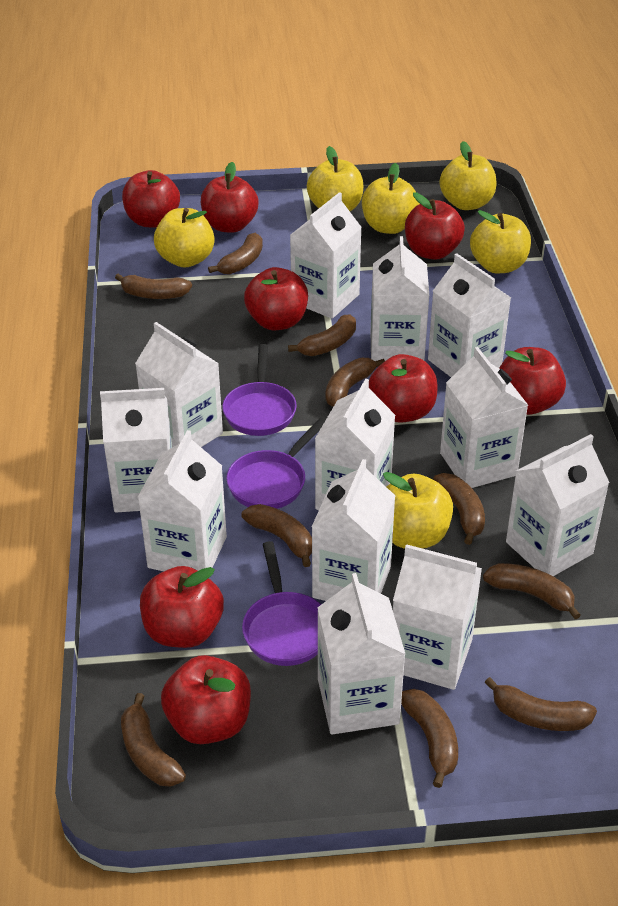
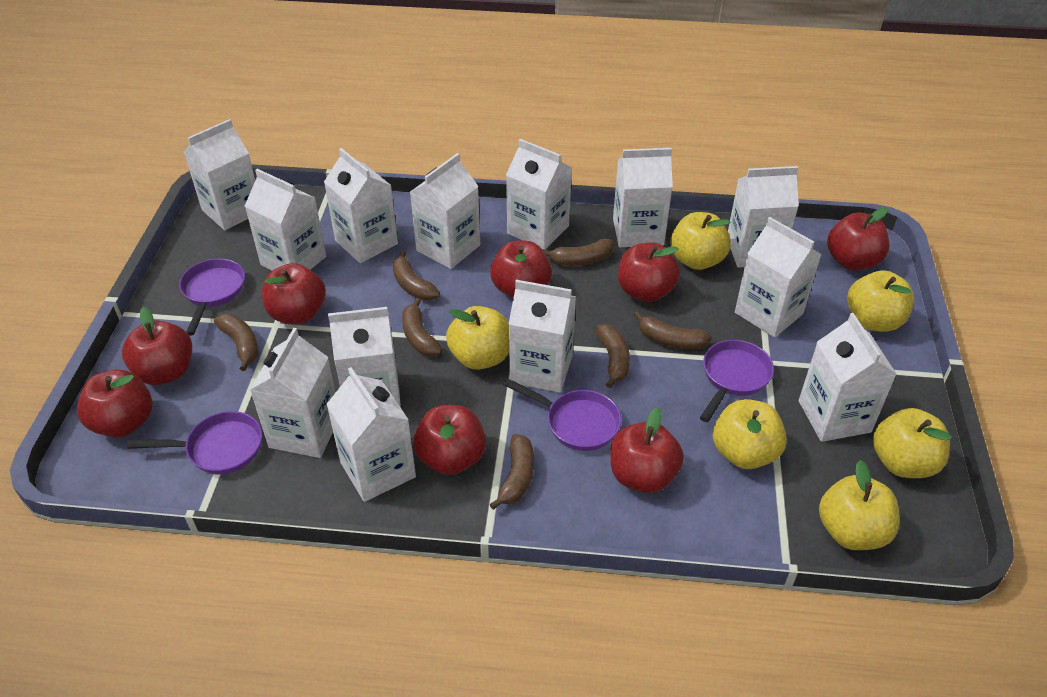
brown banana: [115,274,192,299] [121,693,186,787] [208,233,263,274] [241,504,312,567] [288,314,356,356] [325,358,385,407] [401,689,458,788] [433,473,485,545] [483,563,581,619] [485,677,597,731] = 10 -> [214,314,258,371] [392,251,440,301] [402,298,442,357] [490,434,534,510] [542,239,614,266] [595,324,630,388] [634,311,712,349] = 7
purple pan: [222,344,297,436] [226,419,325,509] [242,541,321,666] = 3 -> [127,411,262,474] [179,259,245,336] [503,378,621,451] [700,340,774,422] = 4
white carton: [100,388,172,512] [135,322,223,447] [138,430,227,571] [290,192,362,319] [312,459,395,601] [315,379,395,510] [318,573,405,734] [371,236,429,361] [393,544,482,690] [428,253,511,377] [440,347,528,488] [506,434,609,576] = 12 -> [184,119,255,230] [245,169,326,271] [250,328,336,458] [324,148,398,263] [327,367,416,502] [328,307,401,408] [410,153,480,269] [506,139,572,249] [509,280,576,393] [613,148,673,247] [728,166,799,268] [735,217,822,338] [799,313,897,442] = 13

